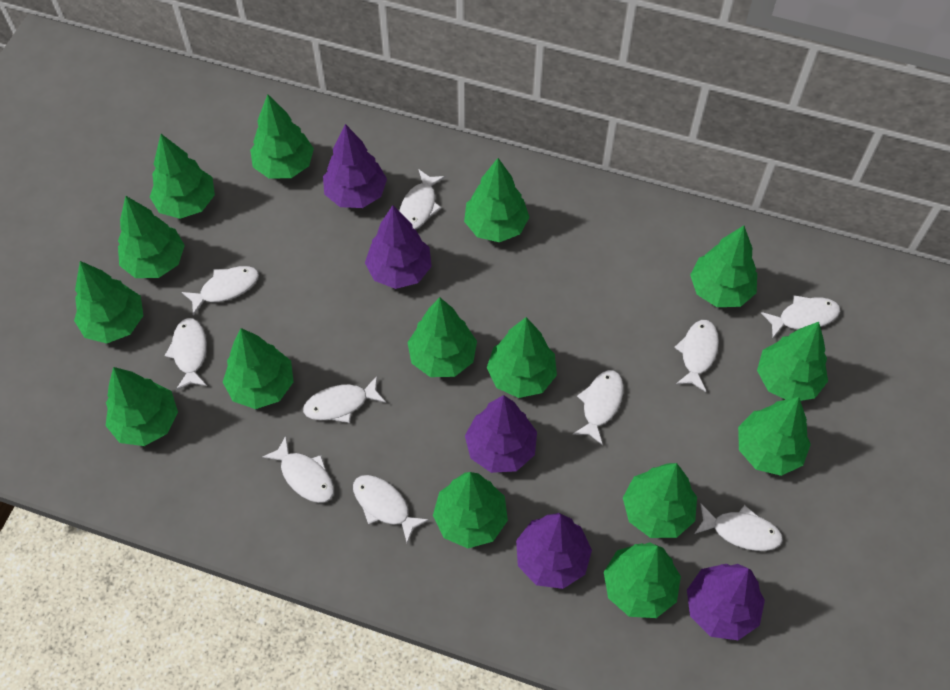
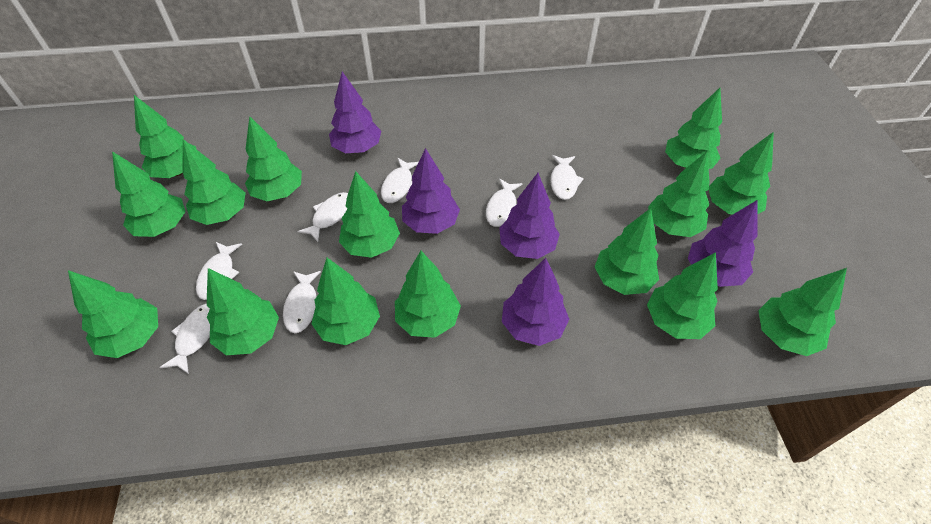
white fish: [165,318,207,391] [182,266,259,316] [262,436,334,503] [303,376,386,423] [353,475,429,543] [399,170,445,229] [573,370,624,445] [674,320,719,392] [694,504,783,551] [761,295,840,338] = 10 -> [159,304,210,374] [196,242,242,300] [283,271,321,333] [297,192,348,242] [381,158,419,203] [486,179,522,227] [550,155,584,200] = 7

